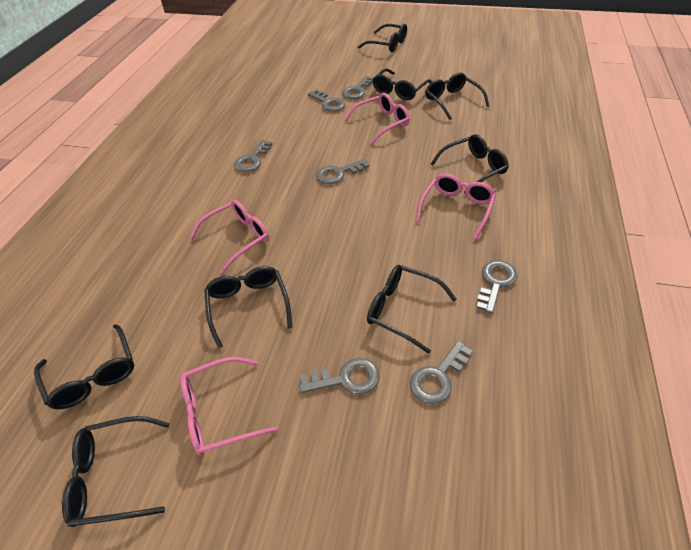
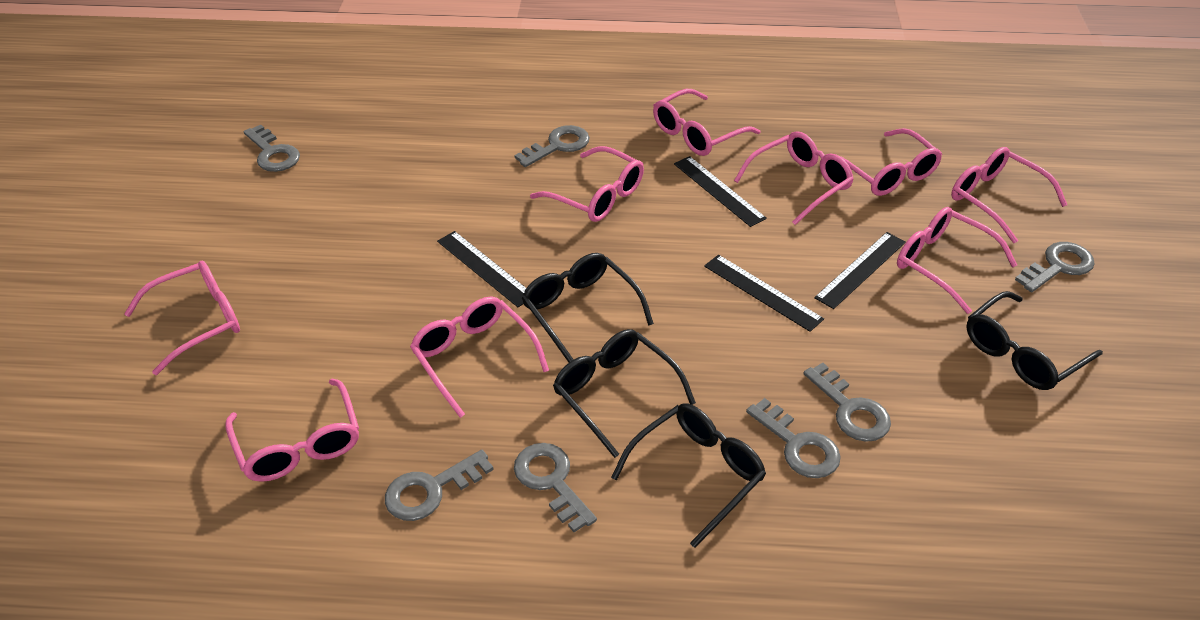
black glasses: [34,324,134,409] [62,416,170,527] [204,266,292,348] [358,24,407,52] [367,265,457,354] [372,68,432,100] [425,73,489,120] [431,134,509,193] = 8 -> [522,253,654,362] [553,329,696,458] [611,403,766,548] [966,291,1103,390] = 4
black ruler: none = 0 -> [437,231,526,307] [674,156,767,227] [704,255,824,332] [814,232,906,309] = 4
pink glasses: [180,357,278,455] [189,200,269,273] [345,93,410,143] [416,174,496,239] = 4 -> [124,261,240,375] [225,378,359,482] [410,296,549,418] [530,146,644,222] [653,89,761,156] [734,131,854,225] [840,128,942,196] [897,207,1017,314] [951,147,1067,243] = 9

